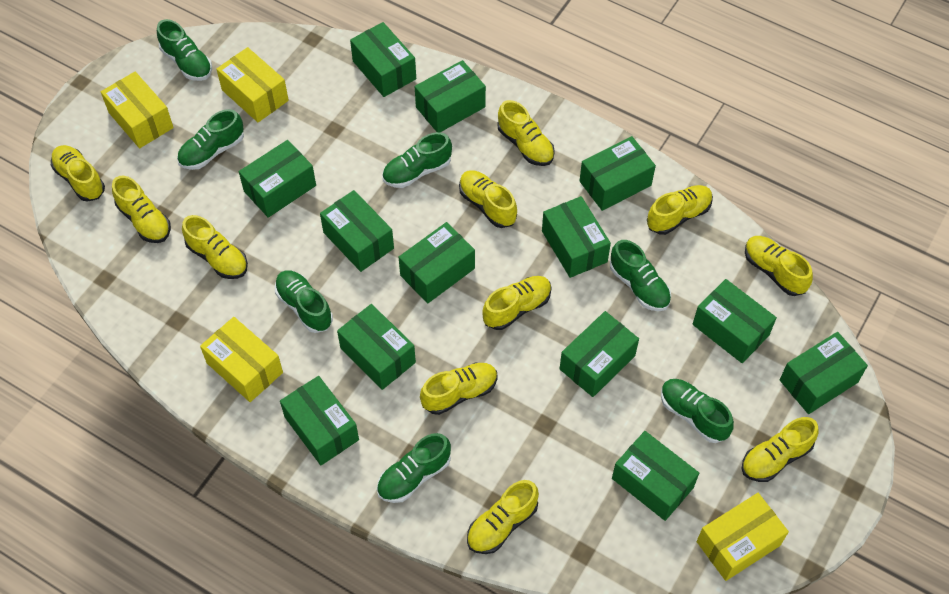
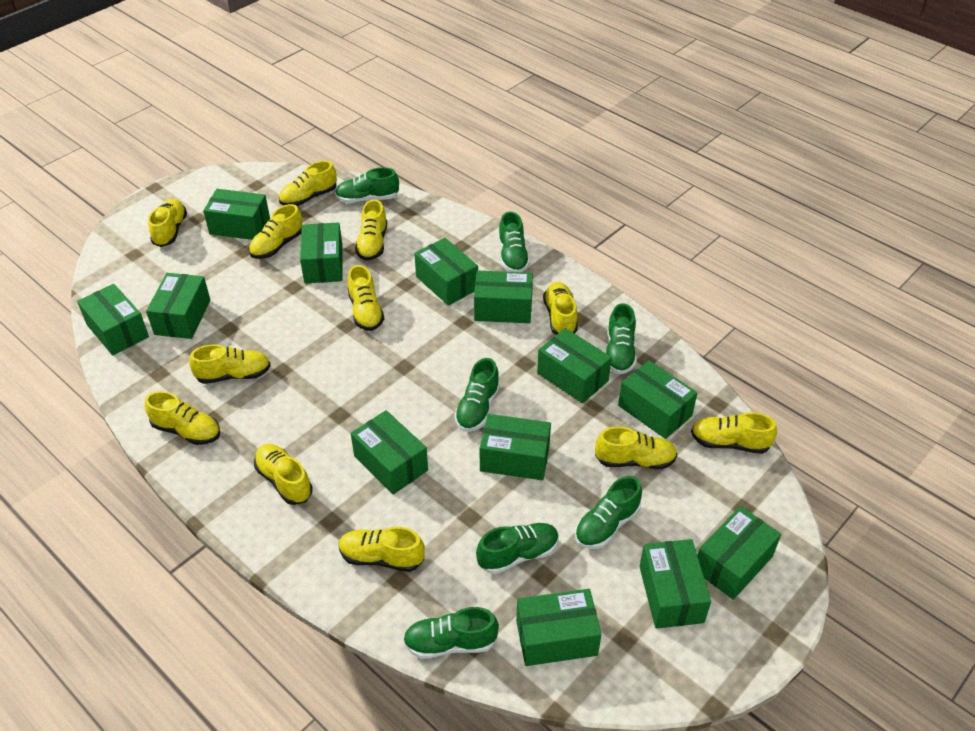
yellow box: [101,72,174,148] [200,317,283,402] [216,47,289,122] [697,493,789,581] = 4 -> none = 0
yellow shoe: [51,145,105,202] [112,176,171,243] [182,215,248,279] [420,363,498,415] [459,170,517,228] [467,480,539,554] [483,276,552,330] [498,100,555,166] [647,185,713,235] [741,417,819,482] [745,236,813,296] = 11 -> [145,391,220,445] [148,199,187,247] [189,344,271,384] [249,204,303,259] [254,444,312,505] [279,161,337,206] [339,527,425,572] [348,265,384,331] [355,200,387,261] [543,282,578,335] [595,427,677,469] [691,412,777,454] = 12

